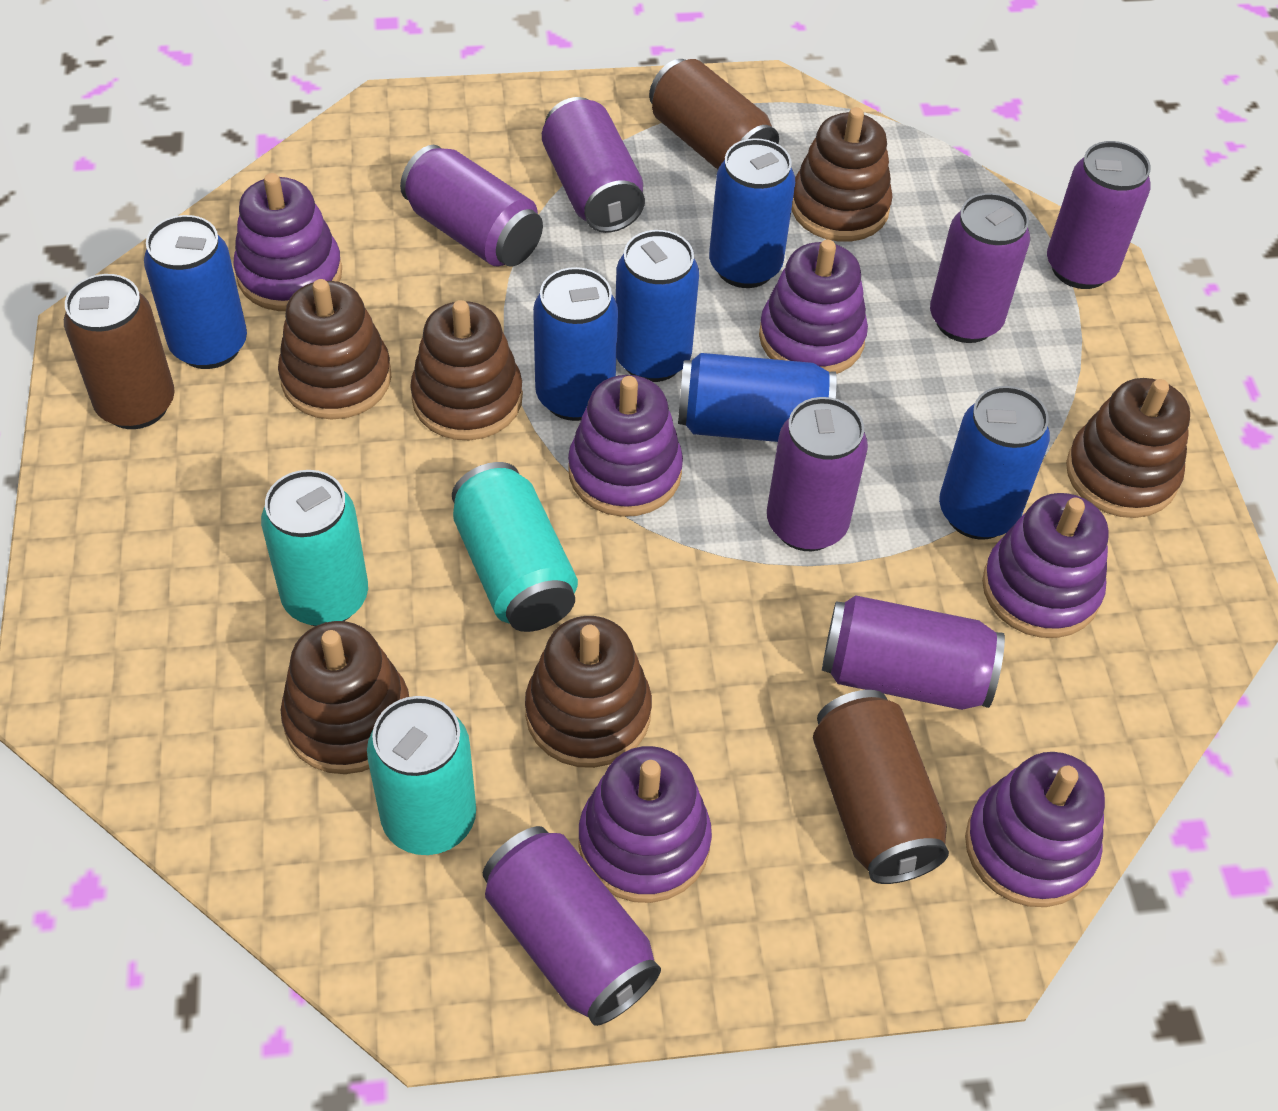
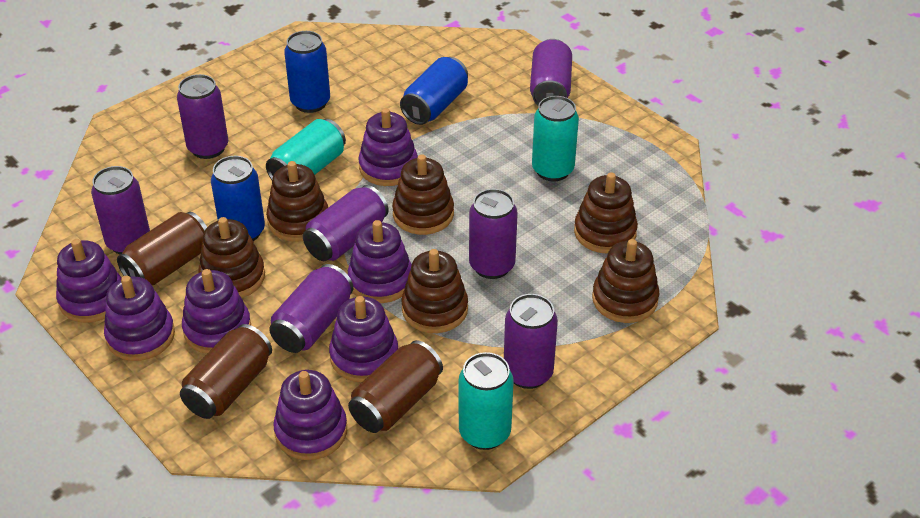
blue can: [144,215,247,369] [533,267,618,421] [615,230,699,382] [678,353,837,442] [709,138,795,288] [939,386,1050,540] = 6 -> [211,156,265,241] [284,31,330,113] [400,57,468,125] = 3
purple stacking toy: [234,173,342,311] [568,375,683,517] [578,746,712,903] [759,240,868,374] [965,752,1105,907] [982,493,1109,638] = 6 -> [56,239,122,323] [104,276,175,361] [182,269,251,354] [273,370,347,460] [329,296,398,382] [348,220,412,303] [358,108,418,186] = 7

